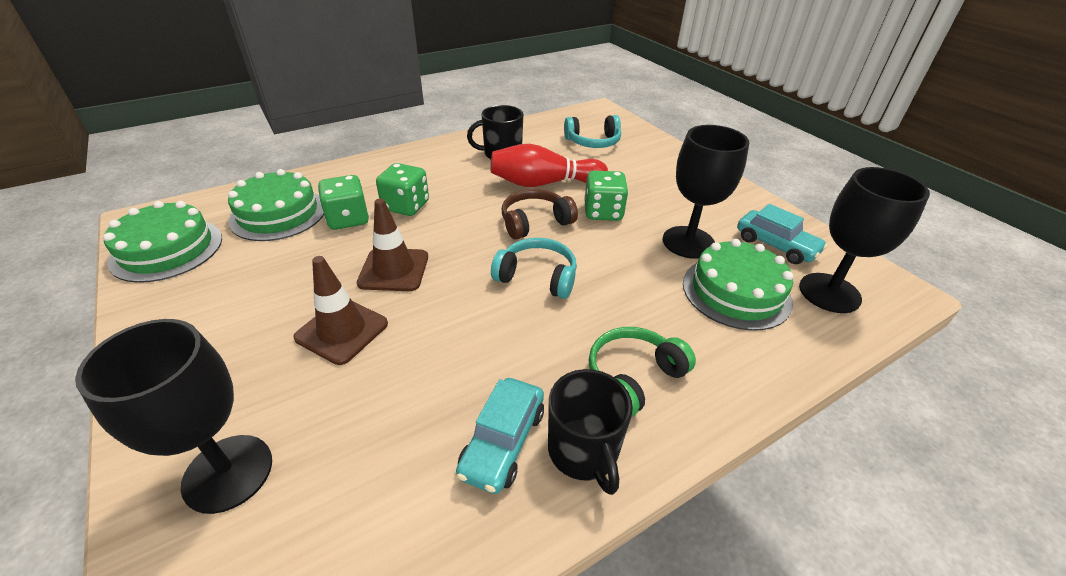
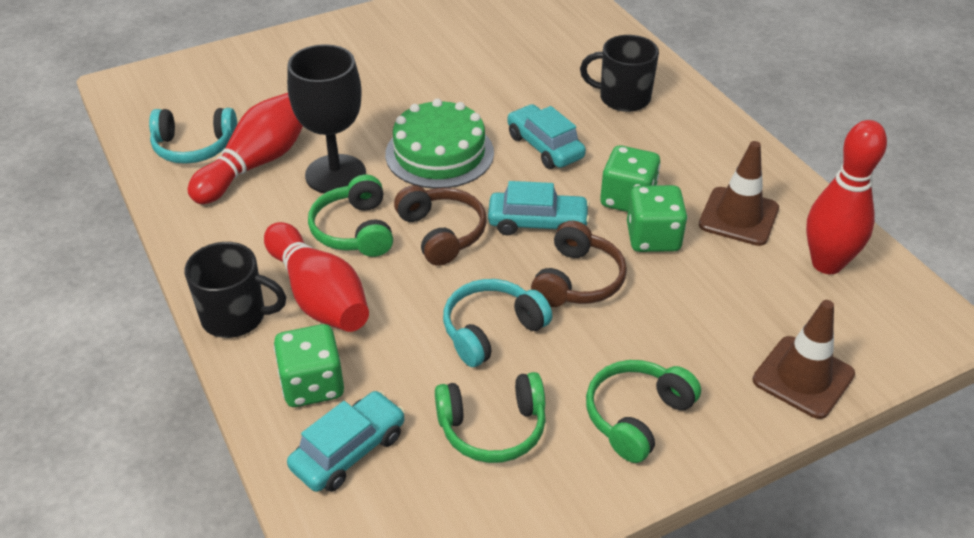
black goblet: [75,319,272,514] [663,125,749,259] [799,167,930,313] = 3 -> [287,44,366,194] = 1
brown headphones: [502,189,578,240] = 1 -> [394,185,487,266] [531,221,627,307] = 2
green cake: [103,201,222,283] [228,169,324,241] [683,239,793,331] = 3 -> [385,99,494,189] = 1
green headphones: [589,327,696,417] = 1 -> [308,175,393,257] [435,372,546,463] [586,360,701,463] = 3
red bowling pin: [491,144,608,187] = 1 -> [188,93,303,204] [264,222,369,332] [806,120,887,274] = 3
turquoise car: [456,378,544,494] [737,204,827,264] = 2 -> [287,391,405,492] [488,181,590,235] [507,104,586,169] = 3

